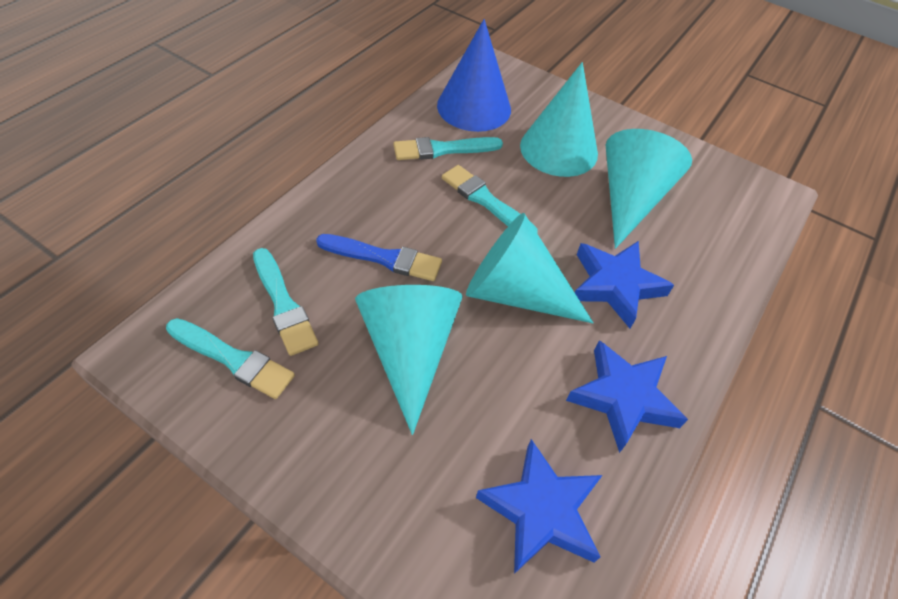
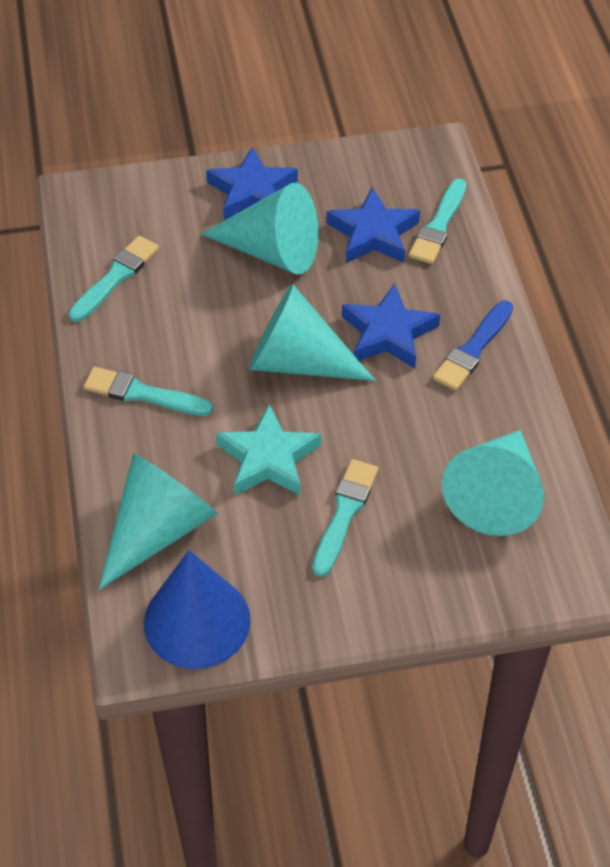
turquoise star: none = 0 -> [216,404,321,496] = 1

